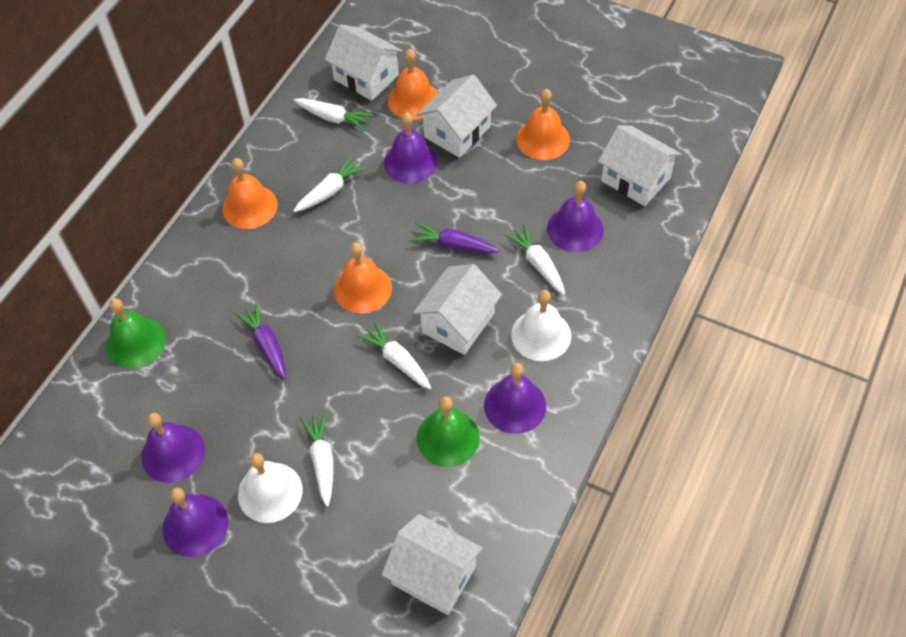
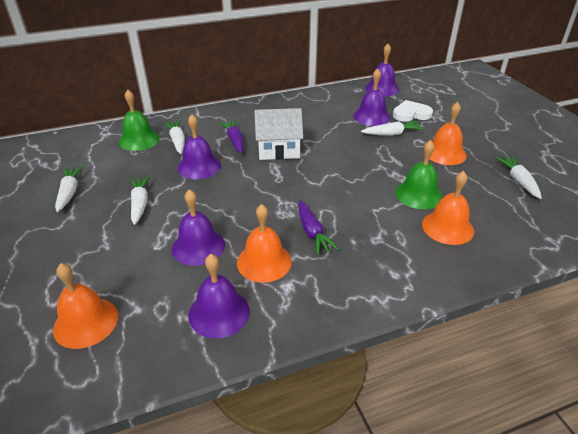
white bell: [238,453,303,523] [511,290,571,361] = 2 -> none = 0
white heart: none = 0 -> [393,100,433,122] = 1
white house: [325,25,403,101] [381,514,483,615] [413,264,502,355] [416,74,497,158] [598,125,682,206] = 5 -> [254,108,303,160] = 1

